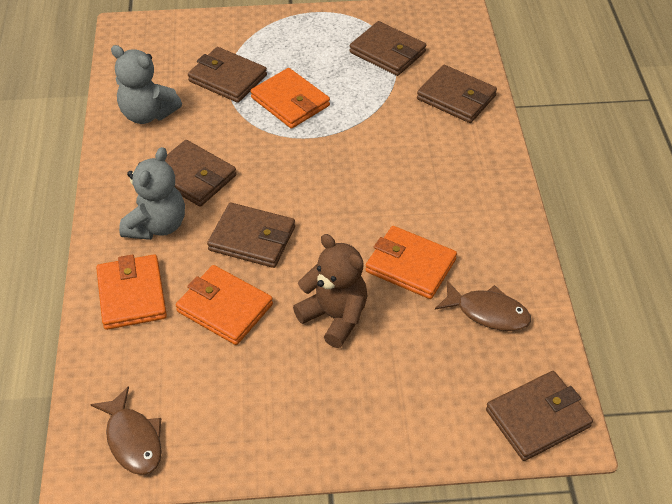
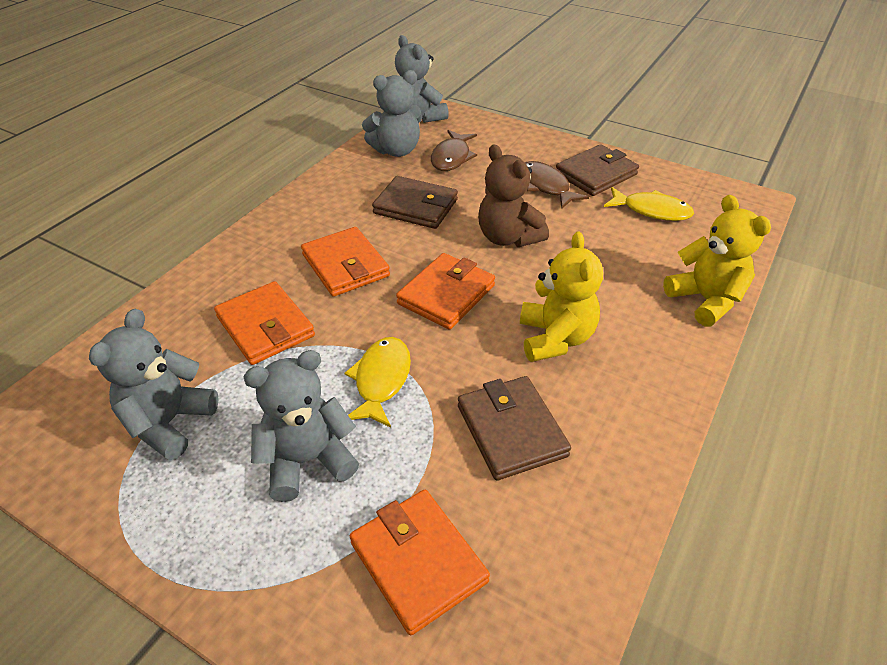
brown wallet: [165,140,236,207] [188,47,267,103] [207,203,295,268] [349,21,426,76] [417,65,497,123] [486,371,593,461] = 6 -> [372,176,458,229] [458,376,571,481] [556,144,639,196] = 3
grey teddy bear: [111,45,182,124] [119,147,185,240] = 2 -> [89,309,219,460] [243,350,359,502] [362,70,422,157] [395,35,449,123] = 4
yellow fish: none = 0 -> [344,337,411,428] [604,187,694,221] = 2
yellow teddy bear: none = 0 -> [520,231,603,362] [663,195,771,327] = 2

